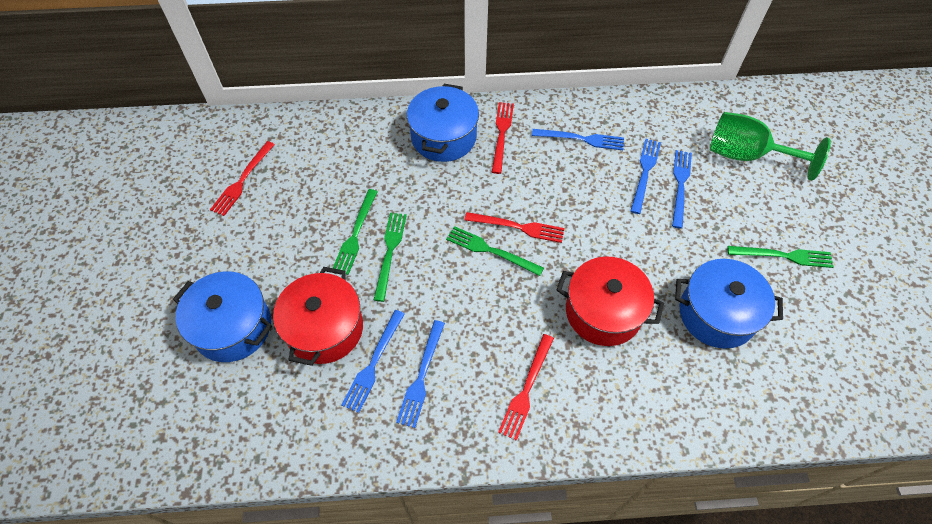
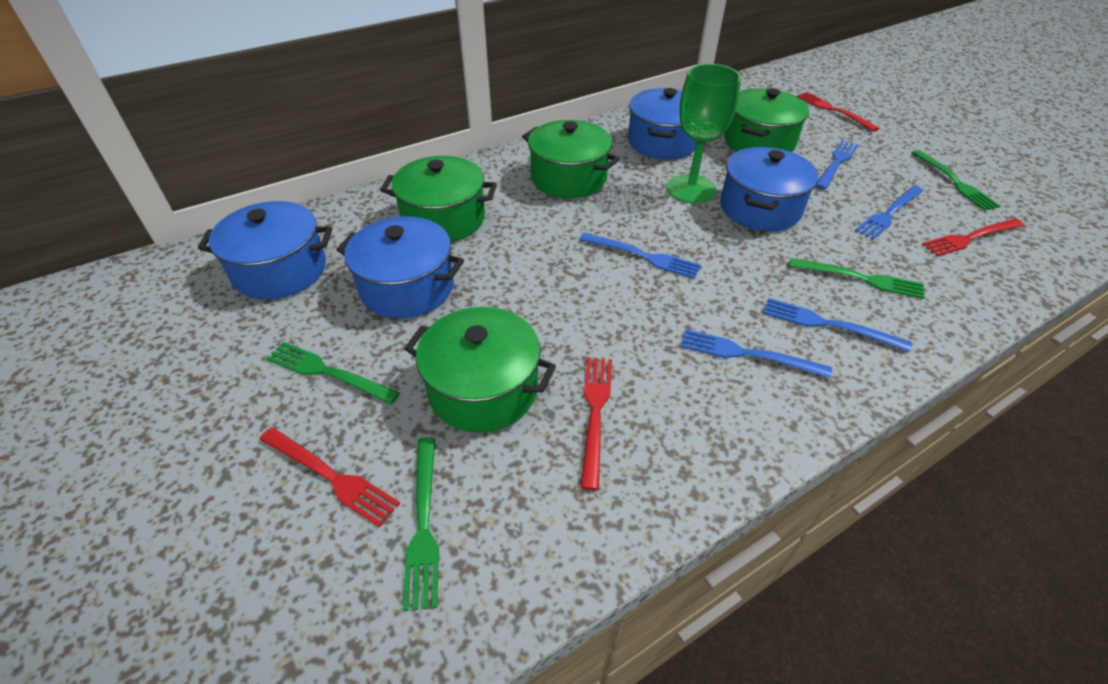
blue pot: [173,271,272,362] [407,84,479,162] [675,259,783,348] = 3 -> [198,201,332,300] [336,216,464,318] [628,88,696,159] [720,147,818,231] = 4
green pot: none = 0 -> [380,156,497,242] [404,307,556,433] [522,120,620,198] [724,88,809,152] = 4
red pot: [273,267,363,366] [556,256,664,346] = 2 -> none = 0

